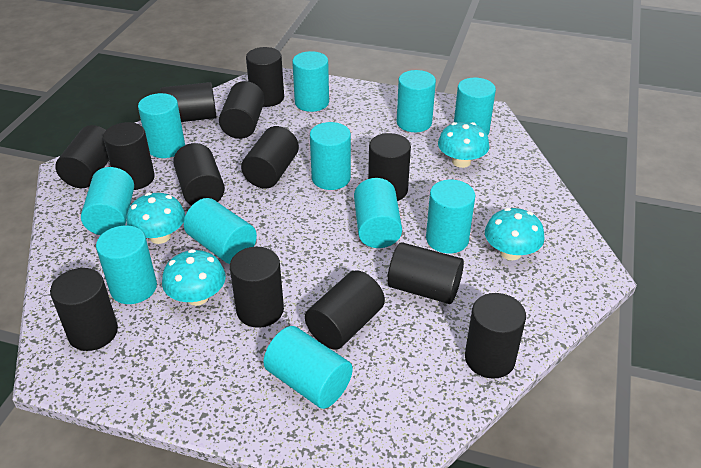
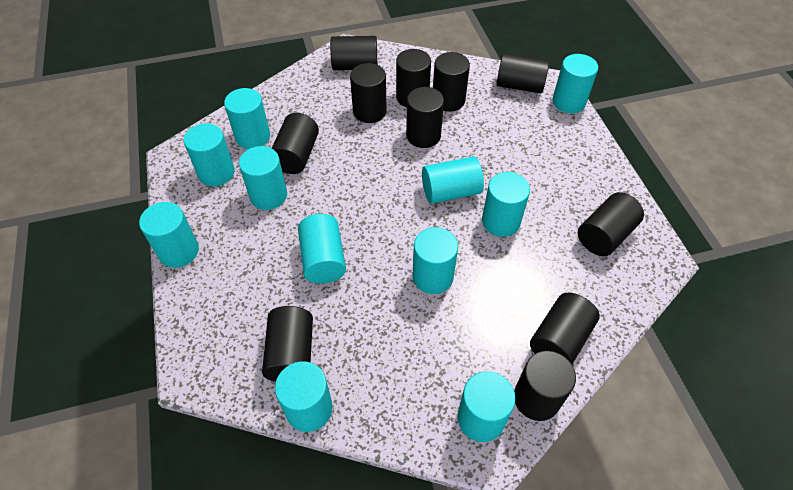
black cylinder: [50,268,118,351] [55,125,109,188] [103,122,155,190] [160,82,217,122] [173,143,225,206] [219,81,265,139] [230,247,284,328] [241,126,299,189] [246,47,284,107] [305,270,385,350] [368,133,411,201] [387,242,464,304] [465,293,526,379] = 13 -> [262,306,313,382] [272,113,319,174] [330,36,377,70] [350,63,387,123] [396,49,431,107] [406,87,444,148] [433,52,470,112] [496,52,549,93] [514,351,576,421] [530,293,600,364] [578,192,644,256] = 11
turquoise mushroom: [126,193,185,244] [162,249,226,306] [438,122,489,168] [485,208,545,260] = 4 -> none = 0

